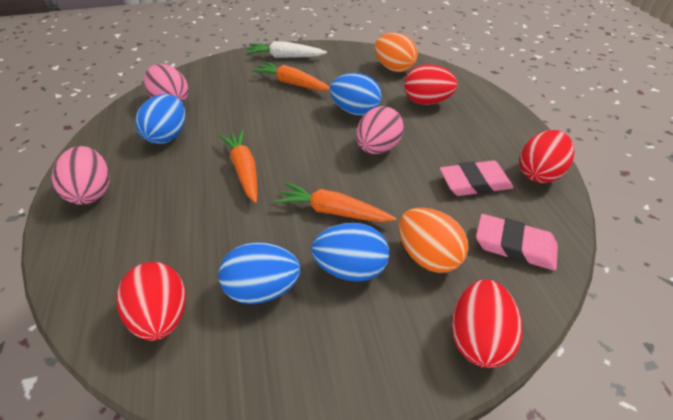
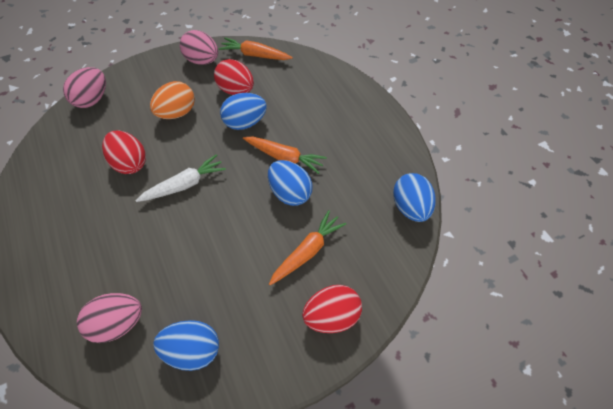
orange egg: [375,33,418,72] [399,208,469,273] = 2 -> [150,81,195,119] = 1
pink eraser: [440,161,514,196] [476,214,558,271] = 2 -> none = 0
red egg: [116,262,186,341] [404,64,458,105] [451,280,522,368] [519,130,574,183] = 4 -> [102,131,146,174] [214,59,254,95] [302,285,362,333] = 3

